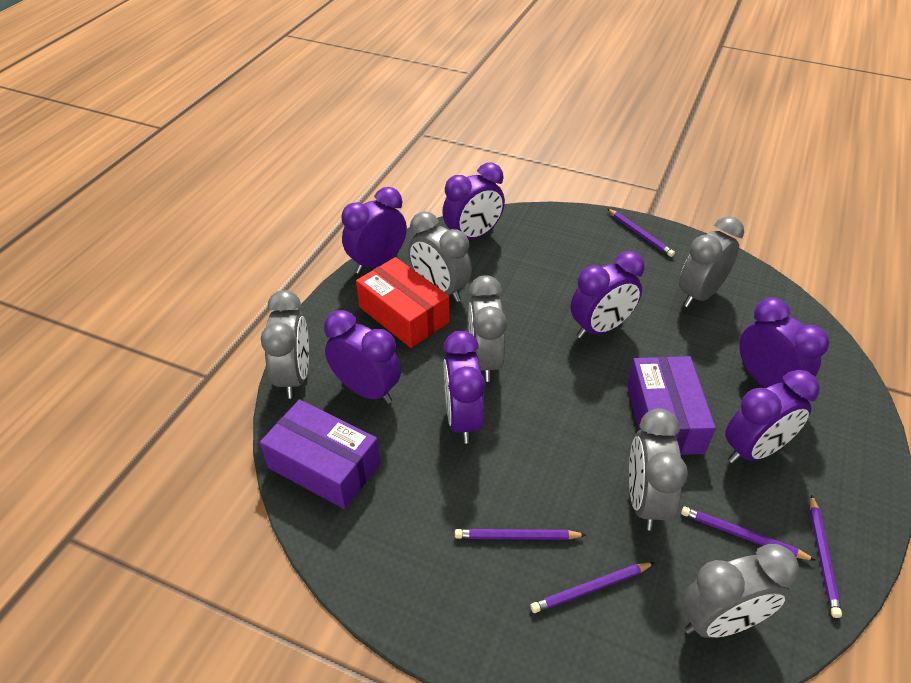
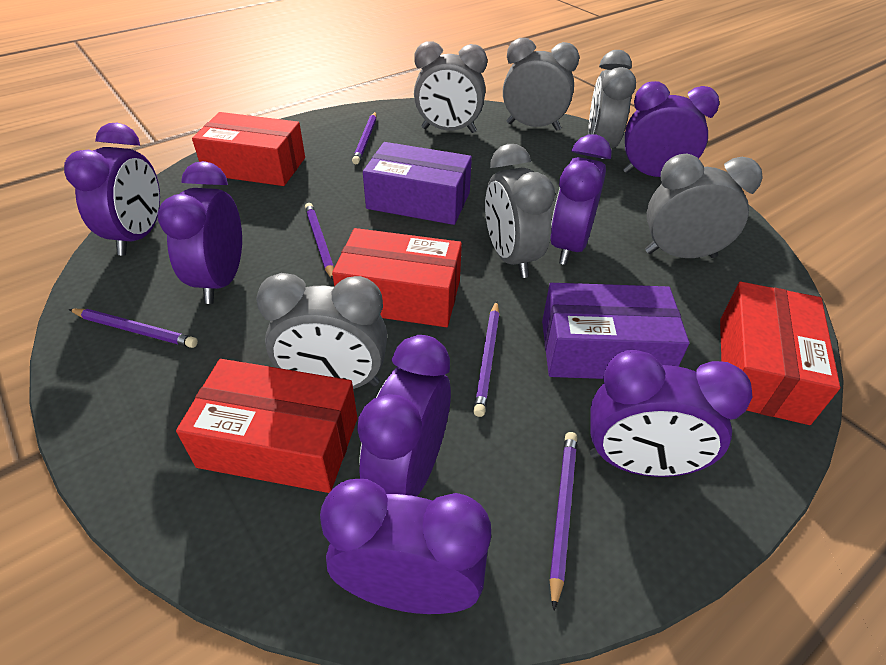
red box: [356,257,450,348] = 1 -> [176,359,357,493] [192,112,305,186] [332,228,462,327] [720,282,840,425] = 4

